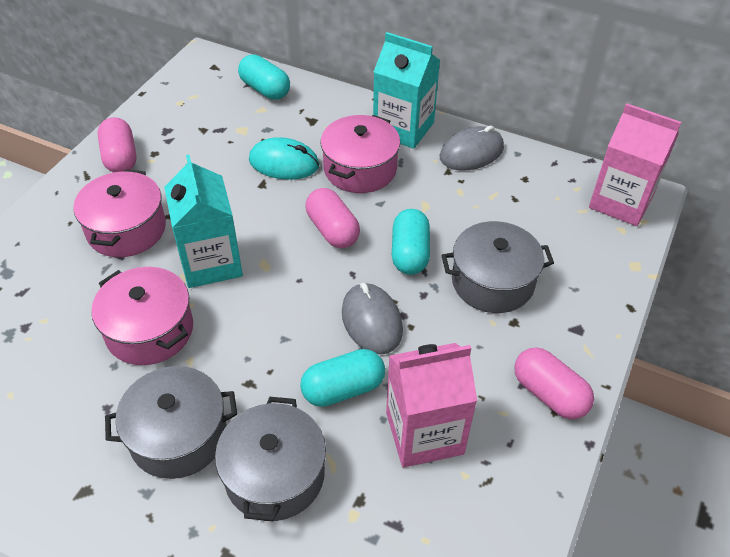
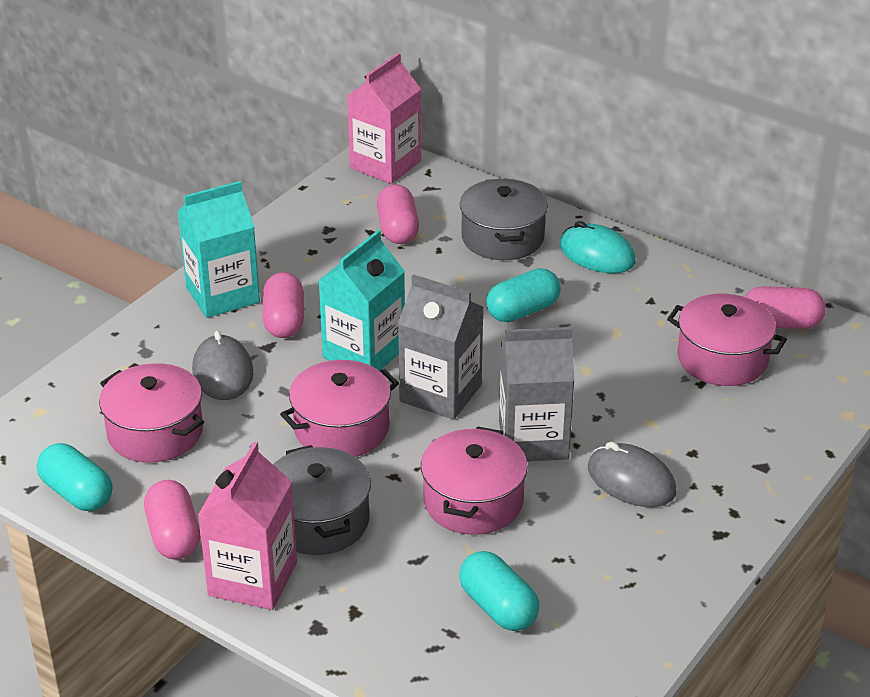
grey carton: none = 0 -> [398,274,484,420] [499,327,575,461] = 2
grey pot: [105,366,237,479] [215,397,326,521] [442,221,554,313] = 3 -> [273,445,371,555] [460,178,548,260] = 2
pink capsule: [97,117,136,173] [306,188,360,248] [514,348,594,419] = 3 -> [144,480,200,559] [263,272,304,338] [377,184,419,244] [745,286,826,329] = 4
pink pot: [73,169,166,257] [91,267,193,365] [321,115,400,193] = 3 -> [99,363,204,463] [280,360,399,457] [421,426,528,535] [667,294,787,386] = 4

